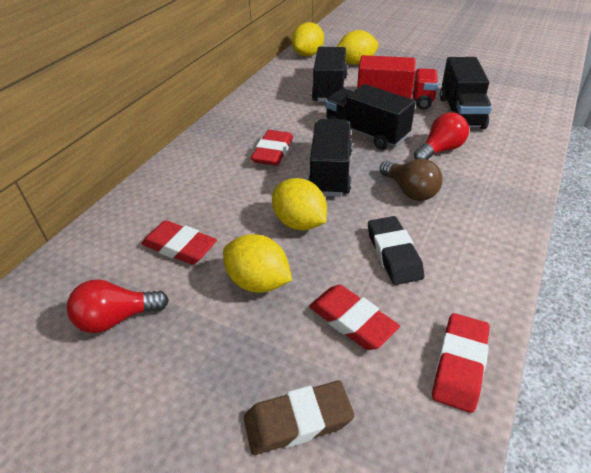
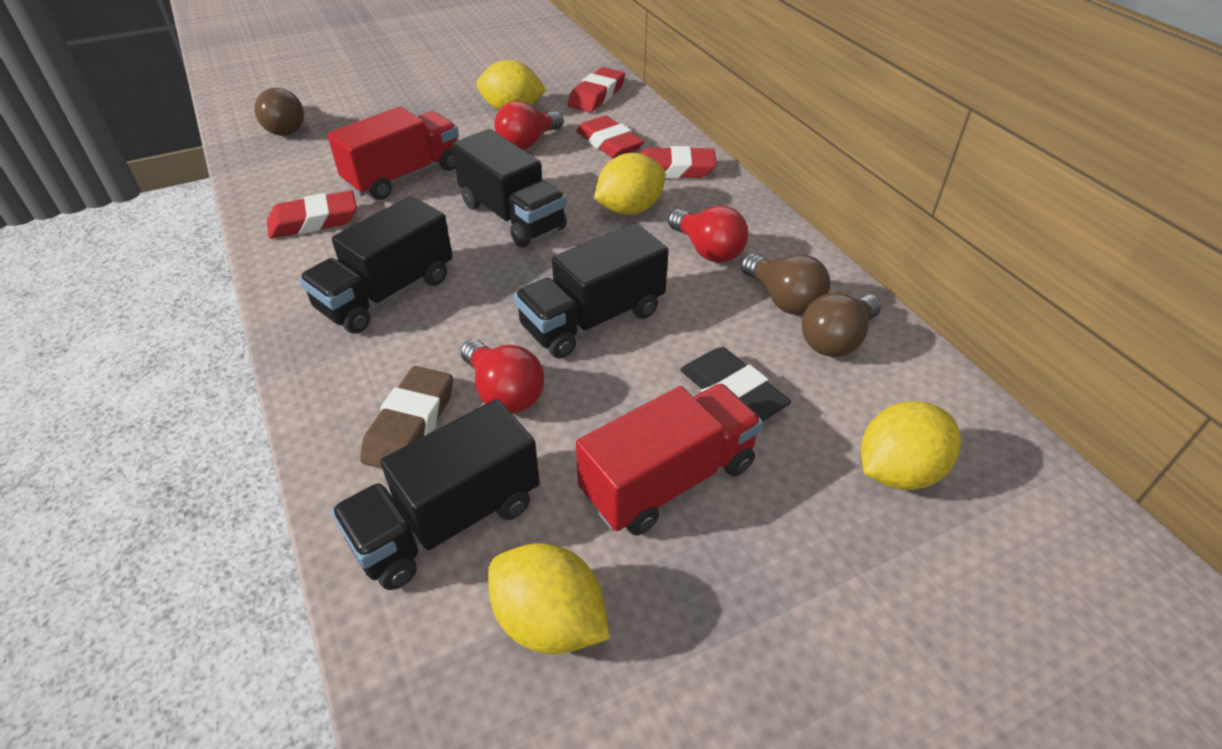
brown light bulb: [380,159,442,201] = 1 -> [254,88,304,136] [741,254,830,315] [802,293,881,357] = 3
red light bulb: [67,279,169,333] [414,112,469,160] = 2 -> [461,339,544,414] [494,101,564,150] [668,206,748,263] = 3
red truck: [357,55,438,110] = 1 -> [327,107,459,200] [576,384,763,536] = 2

